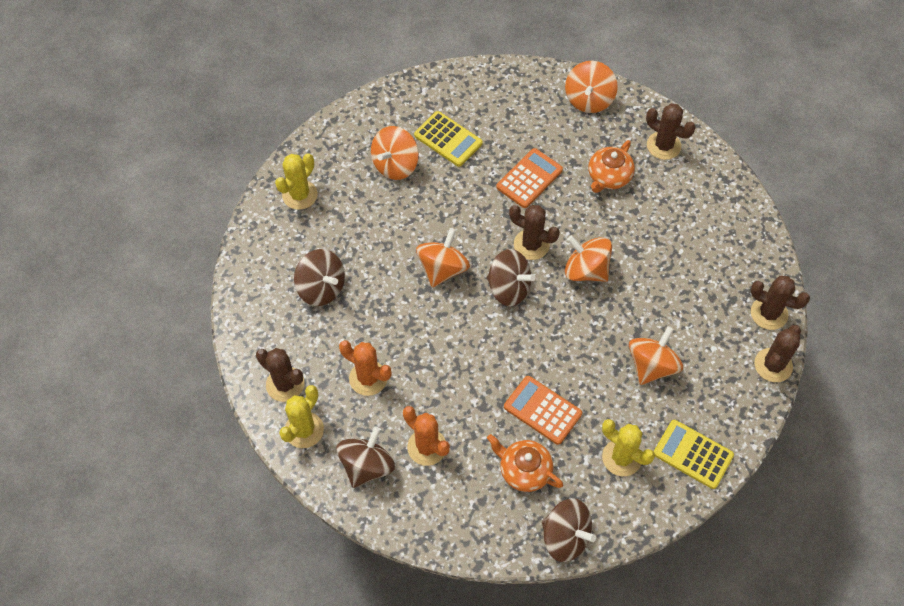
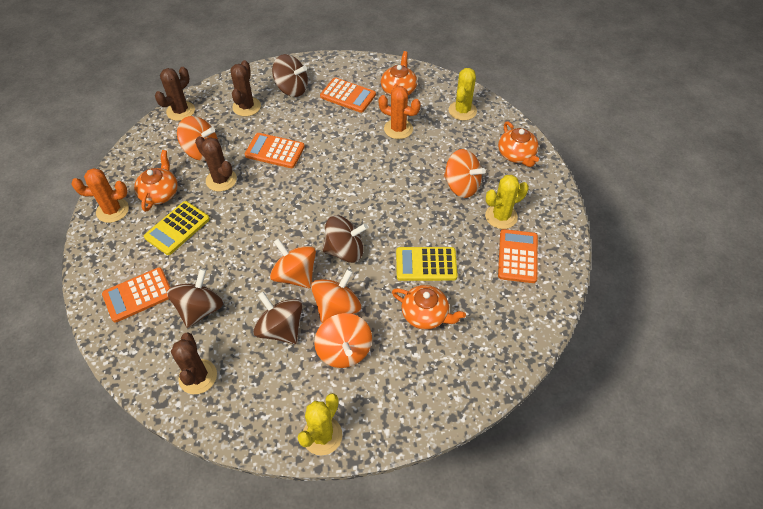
brown cactus: [256,348,304,402] [509,205,560,260] [646,103,696,160] [750,276,810,330] [754,325,801,382] = 5 -> [155,67,195,121] [171,332,217,394] [195,136,237,192] [231,60,261,116] = 4
orange calculator: [496,148,563,208] [504,376,582,445] = 2 -> [102,267,170,323] [245,133,305,168] [320,77,376,113] [498,229,538,283] = 4
orange teapot: [487,434,563,492] [588,140,635,193] = 2 -> [134,150,178,212] [381,51,417,96] [392,285,466,330] [498,121,539,167] = 4

